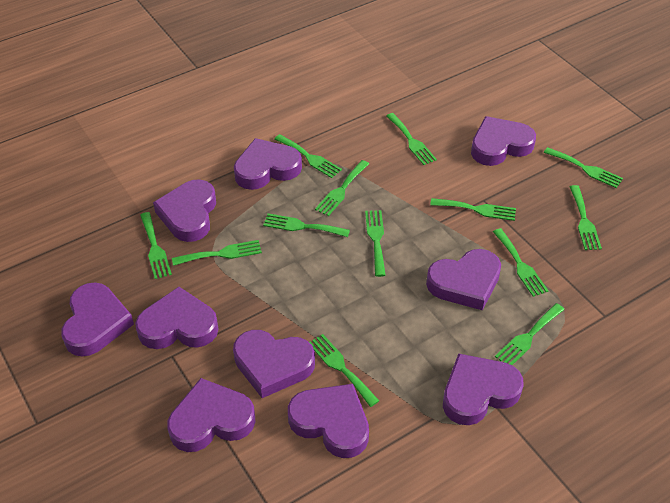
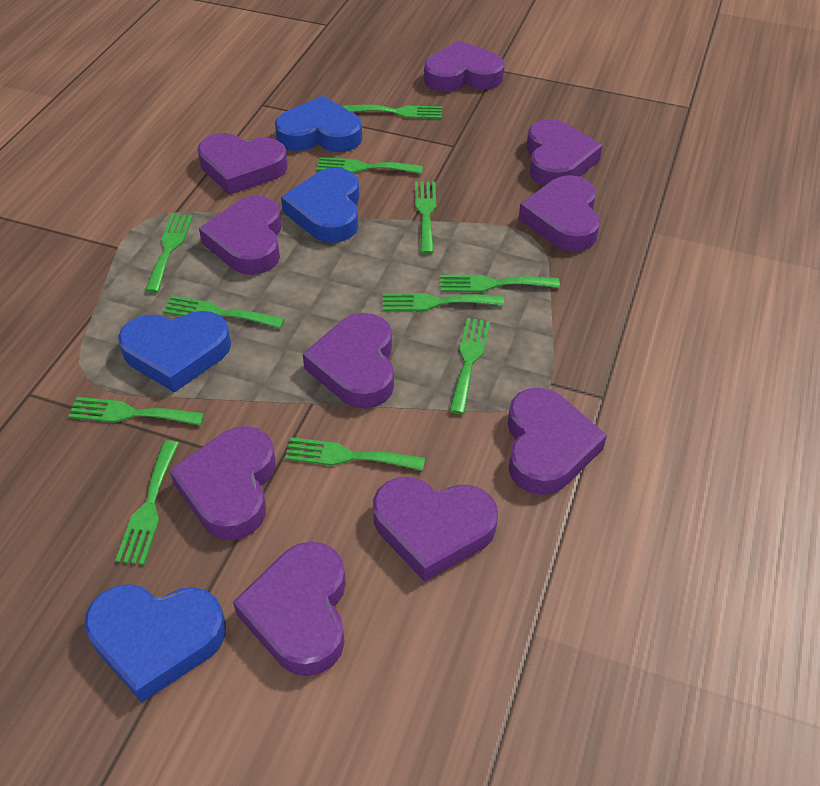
blue heart: none = 0 -> [85,584,226,703] [118,311,231,392] [275,96,362,152] [281,167,360,243] = 4
green fork: [140,212,172,279] [172,240,262,266] [263,213,350,237] [275,134,342,178] [309,334,379,407] [315,160,369,216] [365,210,386,277] [386,113,437,165] [430,198,516,221] [493,228,549,297] [495,303,565,365] [544,147,623,188] [570,185,602,250] = 13 -> [68,397,205,426] [115,440,179,565] [145,214,193,293] [163,295,285,329] [285,437,425,471] [316,157,423,174] [343,105,442,119] [383,293,504,311] [415,182,436,254] [440,275,560,292] [449,318,490,414] = 11

